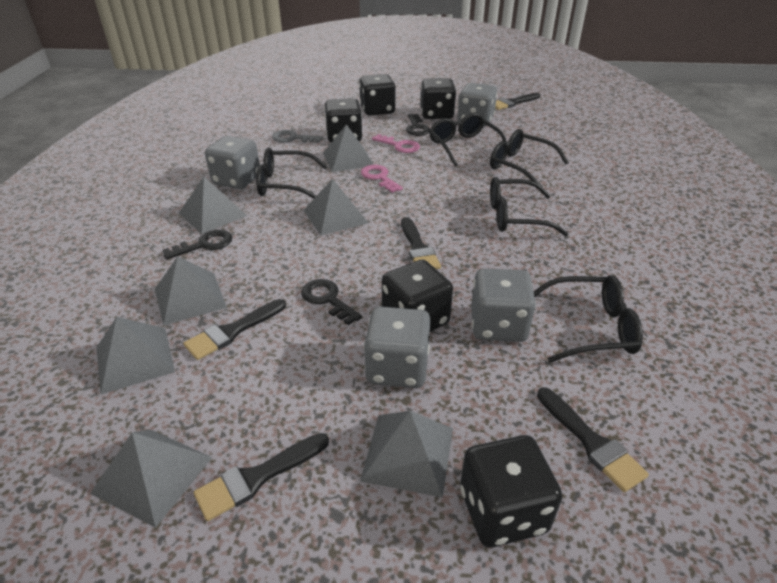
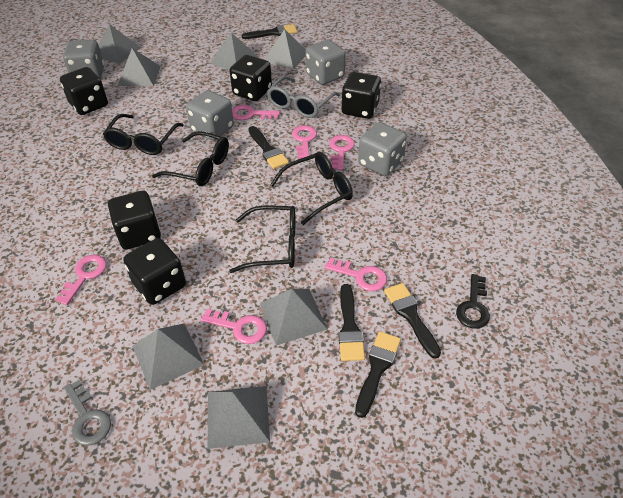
black glasses: [256,147,328,199] [429,113,508,166] [490,129,569,187] [490,177,568,237] [534,275,643,363] = 5 -> [103,114,184,155] [152,131,229,186] [229,205,295,273] [270,152,353,225] = 4
black key: [163,230,232,260] [301,279,362,325] [406,114,430,136] = 3 -> [456,274,490,329] = 1
grey glasses: none = 0 -> [267,76,340,118] = 1
pink key: [361,165,403,193] [372,134,420,153] = 2 -> [55,255,107,305] [200,309,267,344] [232,105,280,120] [292,125,317,159] [324,258,387,291] [329,135,355,170] = 6

